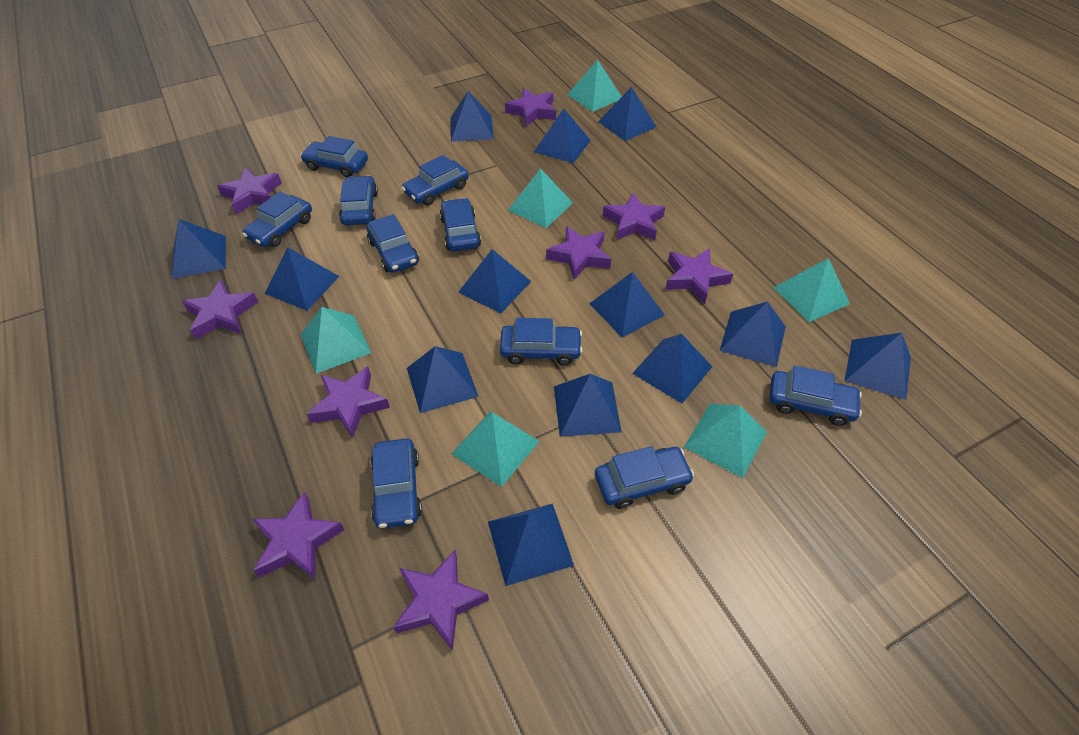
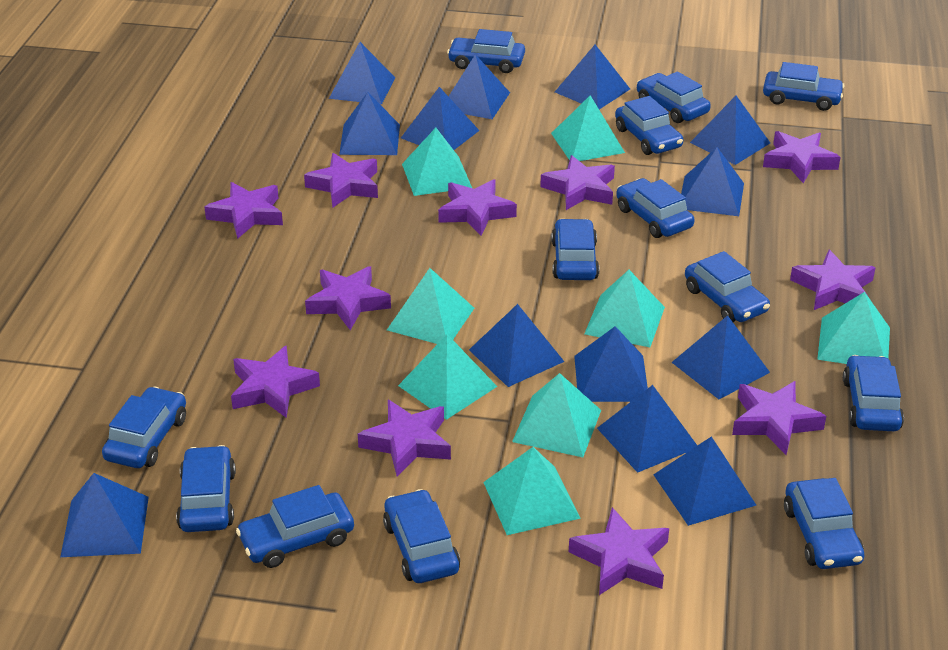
blue car: [243,191,312,247] [300,136,368,177] [339,175,378,225] [367,214,419,273] [371,438,422,529] [402,155,469,206] [440,198,481,251] [500,318,582,366] [595,446,694,509] [770,366,862,426] = 10 -> [102,386,186,468] [176,445,236,532] [236,485,354,568] [383,489,460,583] [447,29,525,73] [551,219,599,280] [615,96,683,155] [616,178,695,238] [637,71,711,123] [685,251,770,322] [763,62,845,111] [784,478,864,569] [843,355,904,431] = 13
purple star: [182,280,258,340] [217,168,282,214] [252,491,345,580] [307,366,390,438] [393,550,489,651] [505,88,556,126] [546,226,611,279] [603,193,665,240] [665,248,733,304] = 9 -> [204,182,283,239] [231,345,320,418] [304,153,378,208] [305,266,391,330] [358,400,451,477] [438,179,517,236] [540,155,615,210] [569,507,669,595] [732,381,826,455] [763,131,841,183] [790,250,876,310] = 11
turquoise pyramid: [300,307,371,374] [452,411,540,487] [508,168,573,228] [567,60,622,112] [684,404,767,478] [773,258,850,322] = 6 -> [387,268,474,344] [398,334,497,420] [402,128,472,196] [483,447,581,535] [512,373,601,457] [551,95,625,161] [584,270,665,347] [817,292,890,364] = 8

